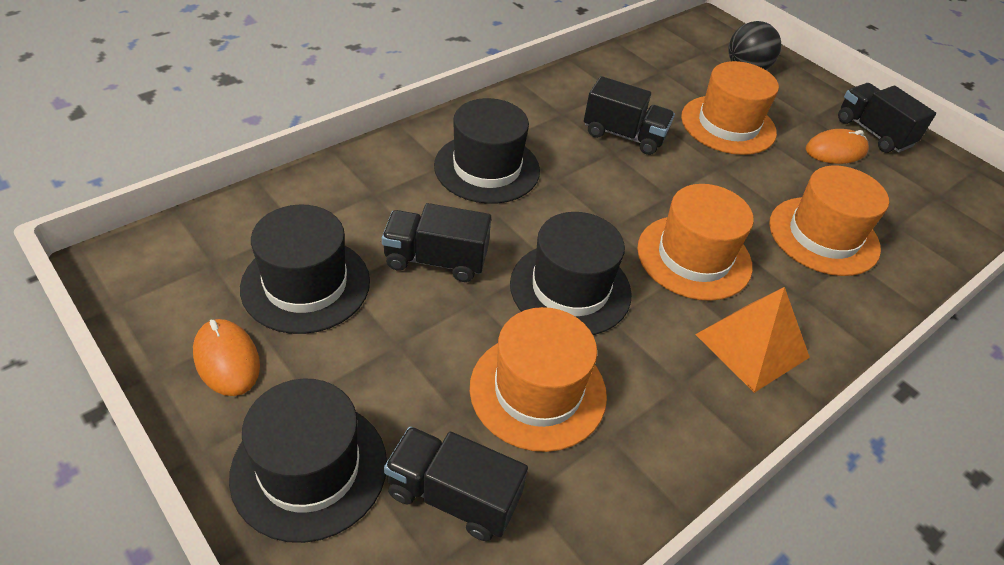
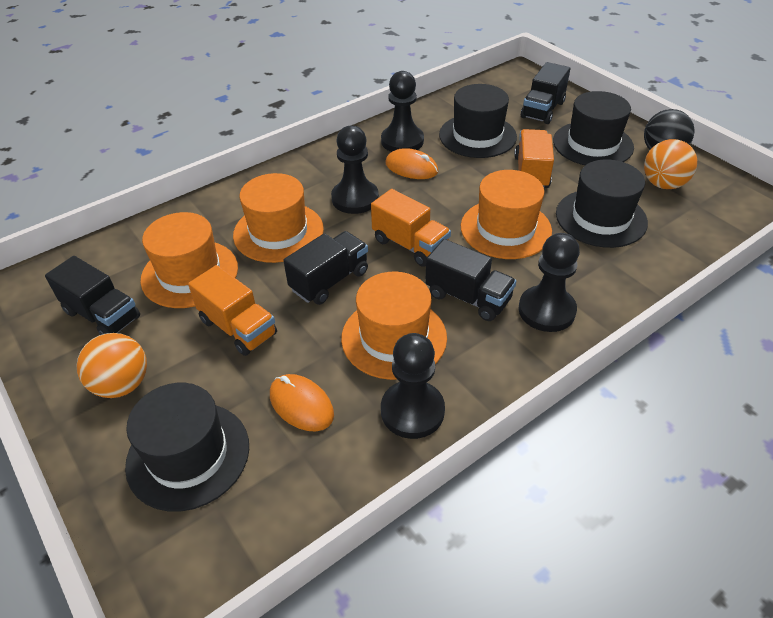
black pawn: none = 0 -> [331,125,379,214] [381,71,424,152] [381,333,445,439] [519,233,580,332] = 4
orange ball: none = 0 -> [77,333,147,398] [644,139,697,189] = 2
orange pyramid: [695,287,810,393] = 1 -> none = 0
orange truck: none = 0 -> [188,265,277,356] [371,189,451,267] [514,129,554,188] = 3

